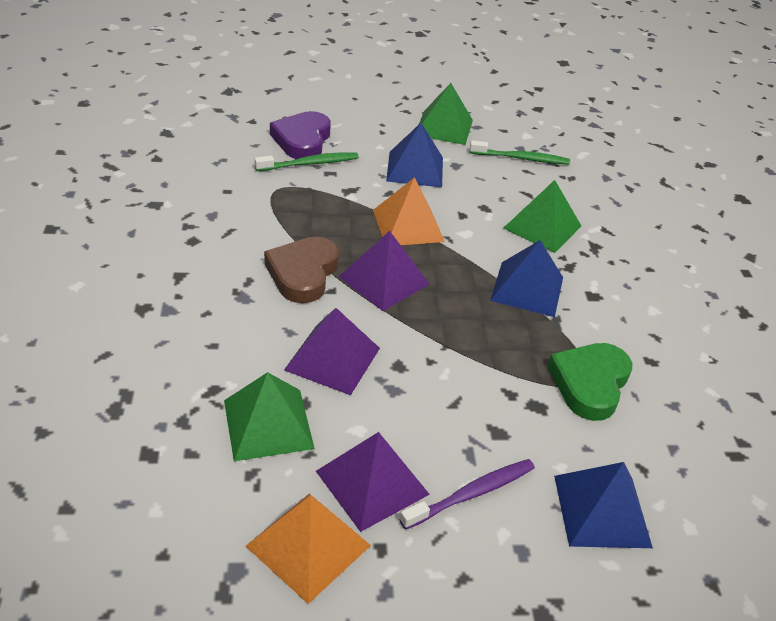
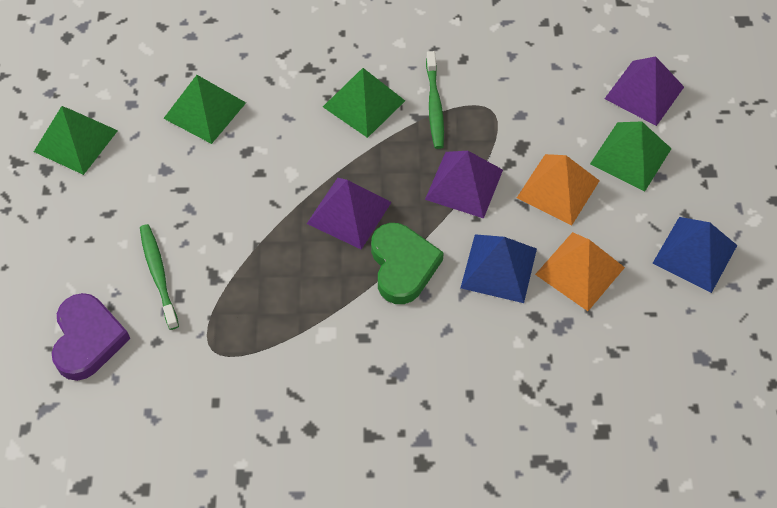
blue pyramid: [386,123,443,187] [490,240,563,317] [554,462,653,548] = 3 -> [461,234,537,303] [653,217,737,293] = 2
brown heart: [264,237,339,303] = 1 -> none = 0
green pyramid: [224,372,315,461] [419,83,473,145] [503,180,581,253] = 3 -> [34,106,118,175] [163,75,246,144] [323,68,405,138] [590,122,672,191] = 4
purple toothbrush: [400,459,535,530] = 1 -> none = 0

